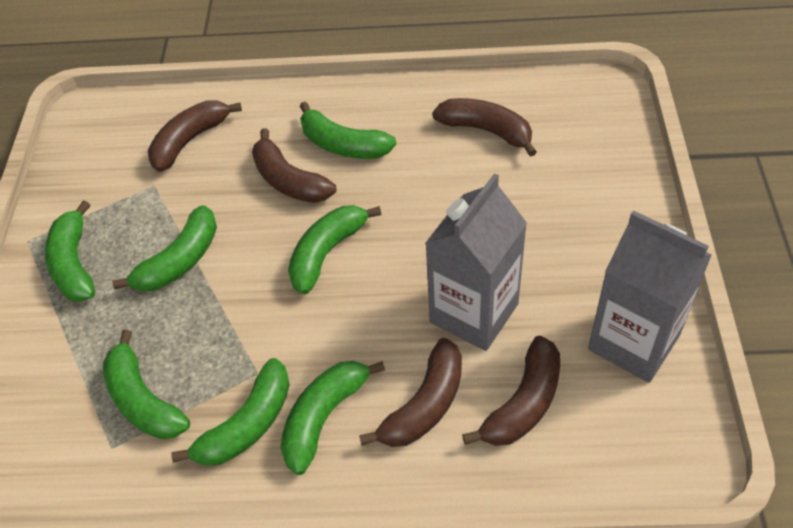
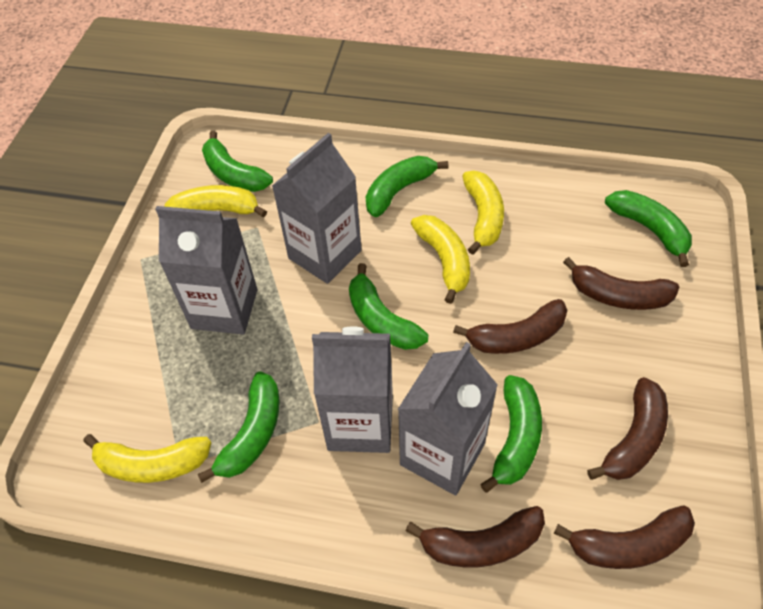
green banana: [45,200,95,302] [103,330,190,439] [112,205,217,291] [171,358,290,466] [280,361,385,475] [288,205,381,295] [300,101,396,159] = 7 -> [198,372,280,483] [202,131,273,192] [349,263,428,350] [366,156,448,217] [480,375,542,493] [605,190,692,267] = 6
grey carton: [425,173,527,351] [588,210,712,383] = 2 -> [155,206,257,334] [272,133,362,284] [312,327,393,453] [398,342,498,495] = 4
yellow banana: none = 0 -> [83,434,211,483] [164,185,267,217] [411,215,470,304] [462,171,504,255] = 4

